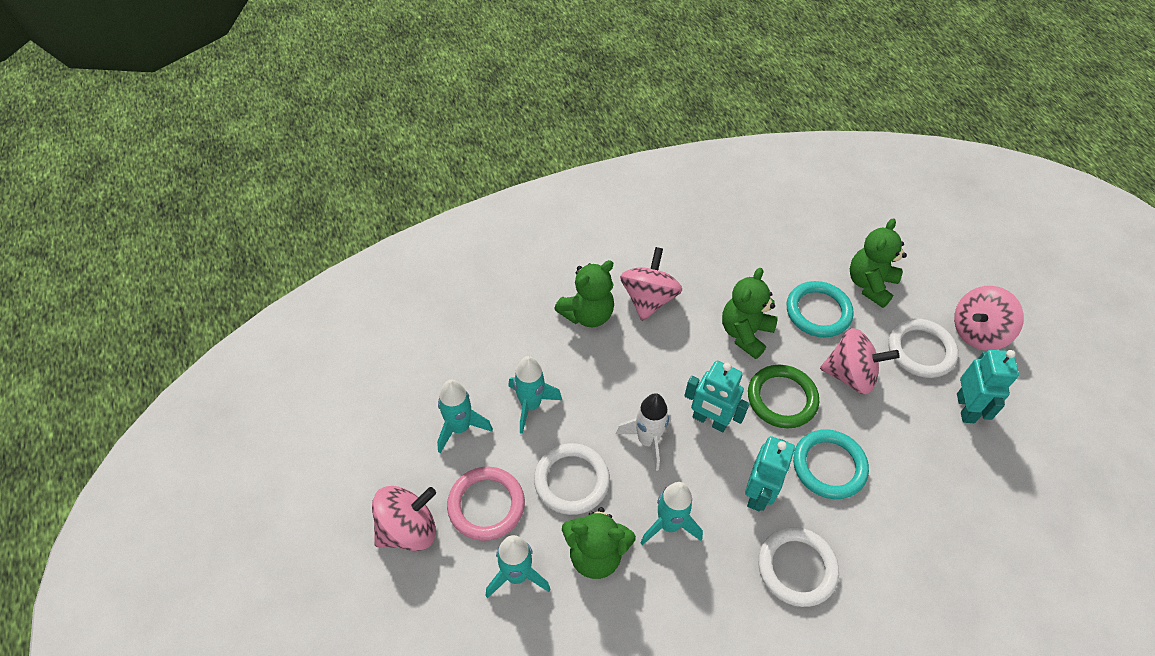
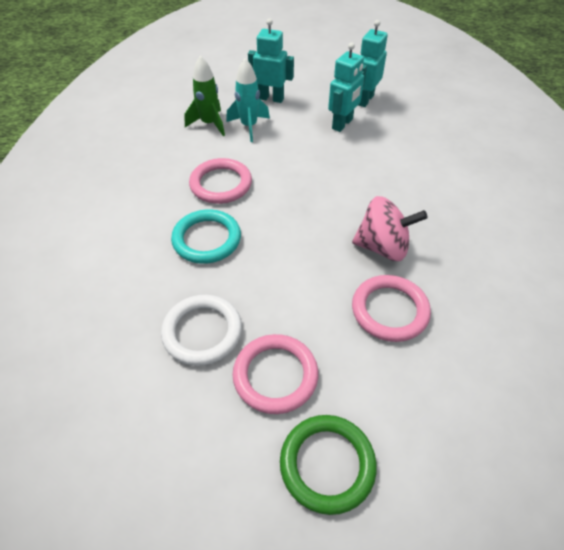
green rocket: none = 0 -> [184,55,225,136] = 1
green teddy bear: [554,260,614,327] [562,507,636,579] [722,268,778,359] [850,218,907,308] = 4 -> none = 0
pink ring: [447,467,525,541] = 1 -> [189,158,252,204] [232,334,318,414] [352,275,431,342] = 3
pink spinning top: [372,486,436,551] [620,247,682,321] [820,328,900,394] [954,286,1024,351] = 4 -> [352,196,428,261] = 1
turquoise ring: [786,281,854,337] [793,429,869,499] = 2 -> [171,209,241,264] = 1
turquoise rocket: [437,380,493,453] [485,535,551,598] [508,356,562,434] [640,482,703,545] = 4 -> [226,58,270,142] = 1
white ring: [534,443,610,515] [758,527,839,607] [888,318,959,378] = 3 -> [161,295,242,366] = 1
white rocket: [616,393,671,471] = 1 -> none = 0

